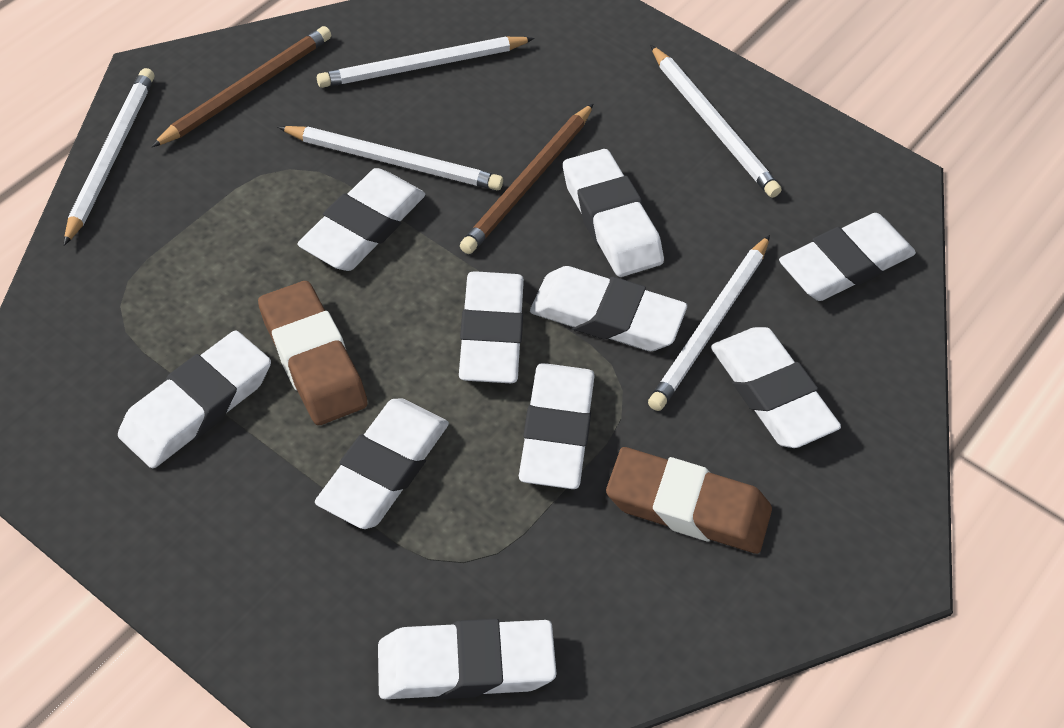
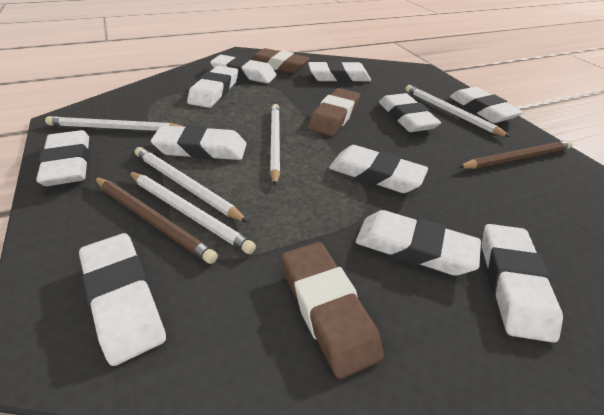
brown eraser: [258,281,368,425] [606,447,772,554] = 2 -> [251,48,310,73] [282,242,383,379] [308,88,360,136] = 3
white eraser: [118,330,271,468] [297,168,425,271] [315,398,449,529] [378,619,556,700] [459,271,524,383] [519,363,595,489] [530,266,687,351] [563,149,664,277] [711,327,841,448] [779,213,916,301] = 10 -> [36,130,90,186] [79,233,166,366] [151,125,247,160] [187,66,238,108] [210,55,277,83] [308,61,371,82] [329,145,428,193] [356,210,481,276] [379,93,441,132] [450,87,524,123] [482,224,563,343] = 11

